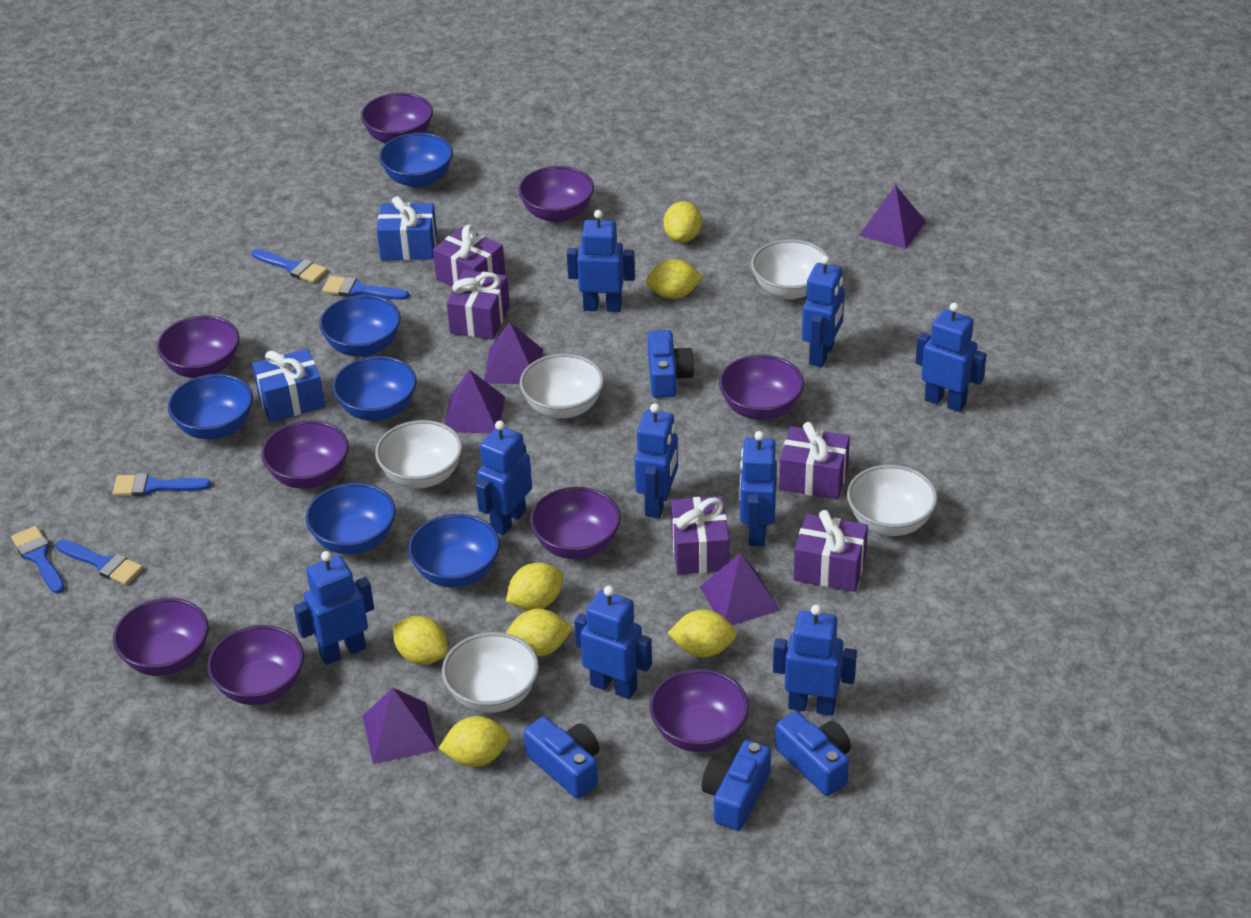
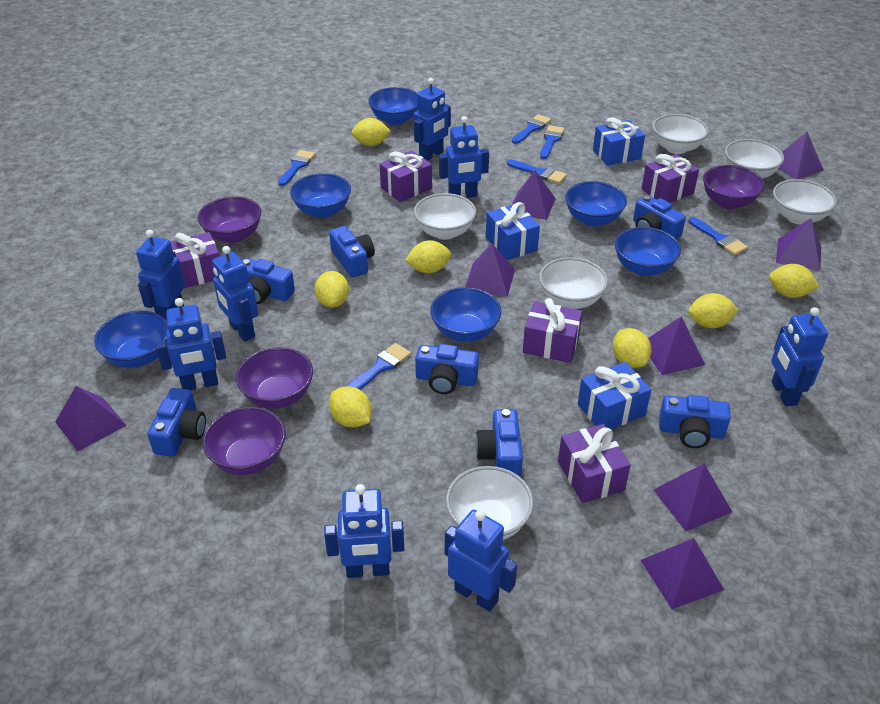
blue brush: [11,526,65,594] [56,539,143,585] [113,473,211,496] [251,248,327,283] [322,276,409,300] = 5 -> [278,150,315,186] [347,343,411,390] [507,159,567,184] [512,114,551,144] [540,125,564,159] [688,217,748,255] = 6
blue camera: [524,717,600,799] [648,330,695,398] [702,740,771,831] [775,711,851,796] = 4 -> [147,388,206,457] [243,258,295,304] [329,226,375,277] [415,344,479,394] [475,409,523,477] [633,195,686,239] [659,395,731,448] = 7
blue gift: [252,349,325,422] [377,196,437,260] = 2 -> [486,202,540,260] [578,362,651,429] [593,117,645,166] = 3
blue robot: [294,551,374,665] [476,420,532,535] [567,210,635,312] [574,586,652,699] [634,403,678,518] [739,431,777,546] [773,604,857,716] [802,256,845,367] [915,302,986,412] = 9 -> [136,230,185,320] [155,298,226,390] [212,246,258,342] [324,484,404,578] [414,78,451,161] [439,116,489,198] [445,510,517,612] [771,307,828,406] = 8
purple bowl: [113,598,209,676] [157,316,239,378] [207,625,304,705] [261,420,349,489] [361,93,433,143] [518,166,594,223] [530,487,621,559] [650,669,749,752] [719,355,804,420] = 9 -> [198,196,261,243] [203,407,286,475] [236,347,313,409] [703,165,765,209] = 4
purple pyramid: [363,688,438,764] [444,369,505,433] [484,322,543,384] [700,553,780,625] [859,185,926,249] = 5 -> [55,386,127,451] [465,243,515,297] [512,170,556,220] [641,538,724,609] [648,316,705,375] [654,464,732,531] [776,218,821,271] [778,132,824,179] = 8
white bowl: [375,420,462,488] [442,632,539,713] [520,354,604,419] [751,239,831,300] [847,465,938,536] = 5 -> [414,193,476,240] [446,466,533,540] [539,257,608,309] [652,114,709,154] [725,139,784,179] [773,179,837,225] = 6

